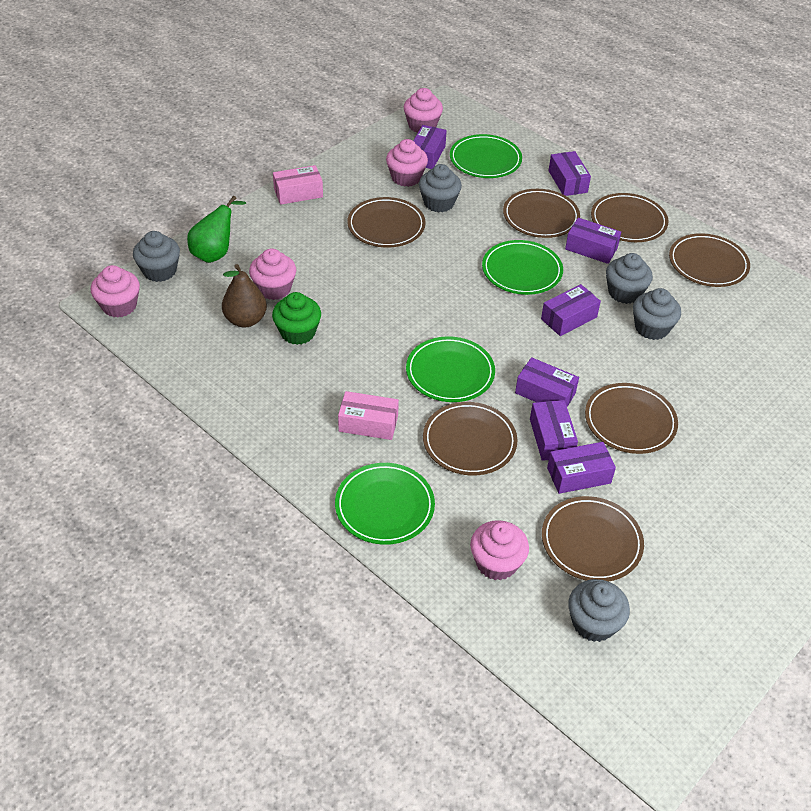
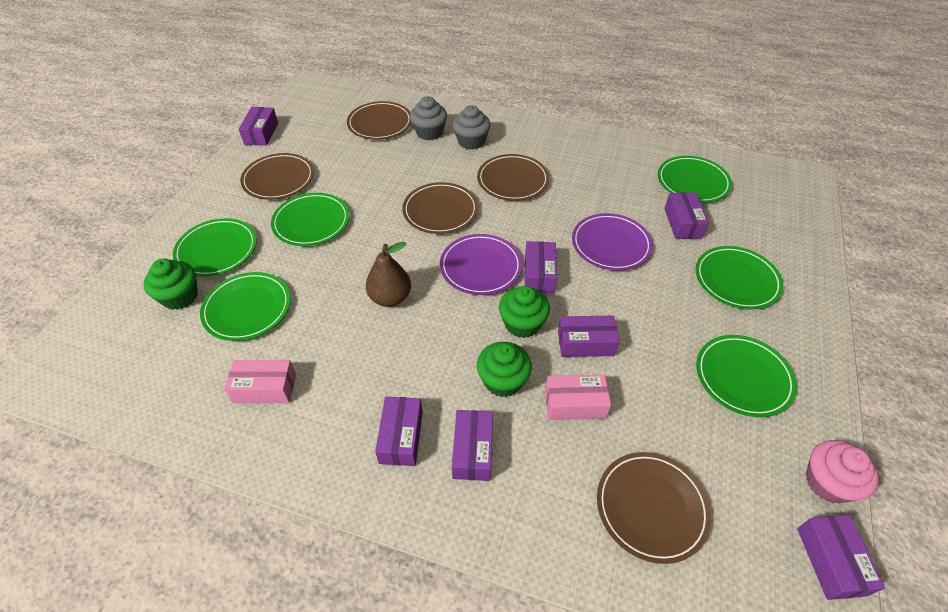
brown plate: [347,197,426,248] [423,402,517,475] [503,189,580,238] [542,496,644,581] [585,383,678,454] [591,193,668,242] [669,233,750,287] = 7 -> [240,153,314,200] [347,101,412,140] [402,182,478,234] [477,154,549,201] [597,452,711,564] = 5
green cupcake: [272,292,321,345] = 1 -> [143,259,198,310] [477,342,532,397] [499,286,550,338] = 3
green pear: [187,196,246,263] = 1 -> none = 0
green plate: [335,463,435,545] [406,336,495,402] [450,134,522,178] [482,240,563,295] = 4 -> [173,218,257,277] [200,272,291,341] [271,193,349,246] [658,156,732,203] [695,246,783,310] [696,335,797,417] = 6
grey cupcake: [133,231,180,282] [419,164,462,212] [568,579,630,642] [606,253,653,304] [633,288,681,340] = 5 -> [410,96,447,140] [452,105,490,150] = 2
pink cupcake: [91,265,140,318] [249,248,296,300] [386,139,428,187] [404,88,443,133] [470,520,529,580] = 5 -> [806,440,879,503] = 1
purple plate: none = 0 -> [440,234,522,295] [572,213,653,271] = 2

